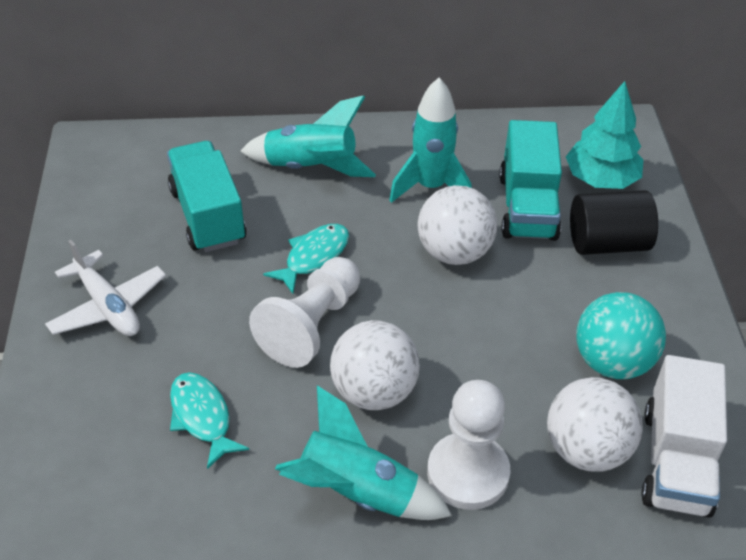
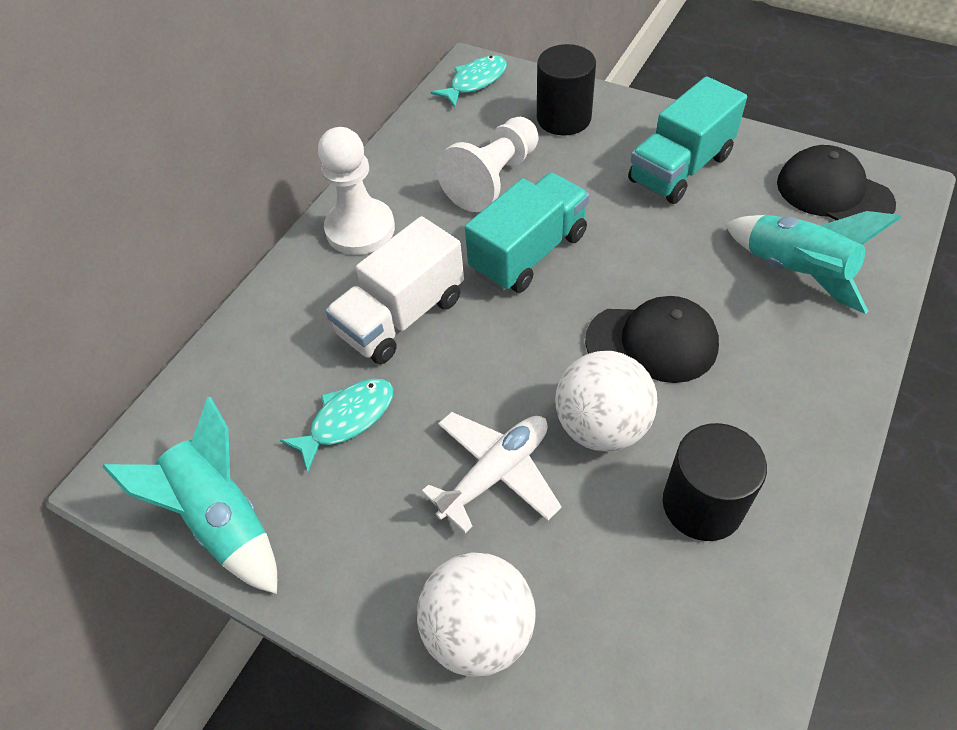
black cap: none = 0 -> [585,296,719,383] [777,145,896,220] = 2
black cylinder: [570,190,658,255] = 1 -> [537,44,596,136] [663,423,767,541] = 2
turquoise ball: [576,292,666,379] = 1 -> none = 0
turquoise rocket: [240,95,376,177] [275,385,452,520] [389,78,472,203] = 3 -> [102,397,277,594] [725,211,901,314] = 2
turquoise tree: [566,81,643,189] = 1 -> none = 0
white ball: [330,320,420,410] [418,185,497,265] [547,377,643,472] = 3 -> [417,552,536,677] [555,351,658,452] = 2

